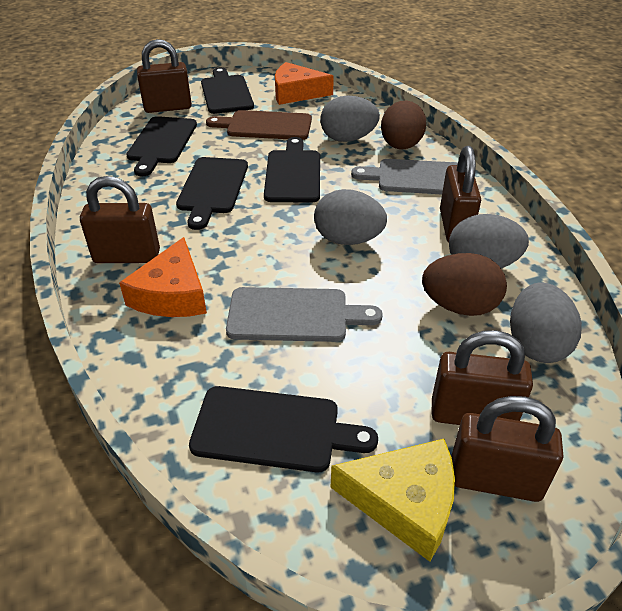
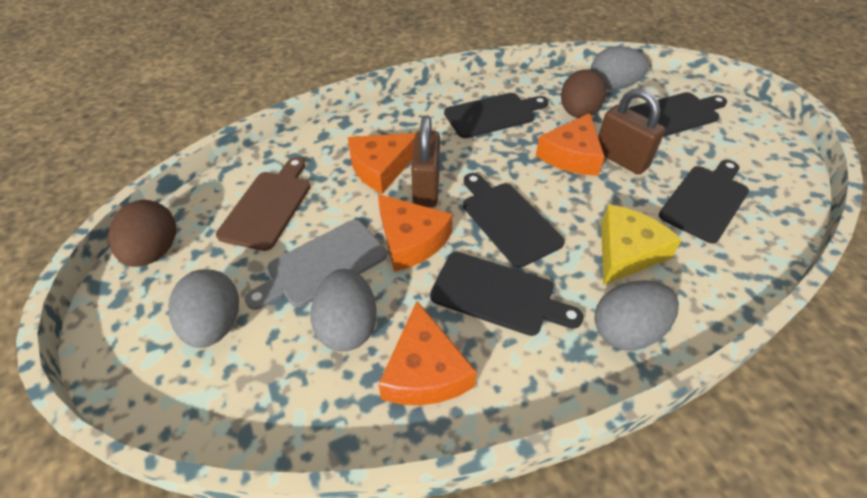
brown padlock: [80,176,160,263] [137,39,192,113] [432,330,533,425] [440,146,481,243] [451,396,563,502] = 5 -> [411,115,440,207] [598,88,665,175] = 2
grey cutting board: [226,287,383,342] [351,159,458,194] = 2 -> [245,220,387,310] = 1
orange cheese: [119,237,207,317] [275,62,334,105] = 2 -> [348,133,416,194] [378,194,453,272] [378,301,477,405] [536,113,605,176] = 4

